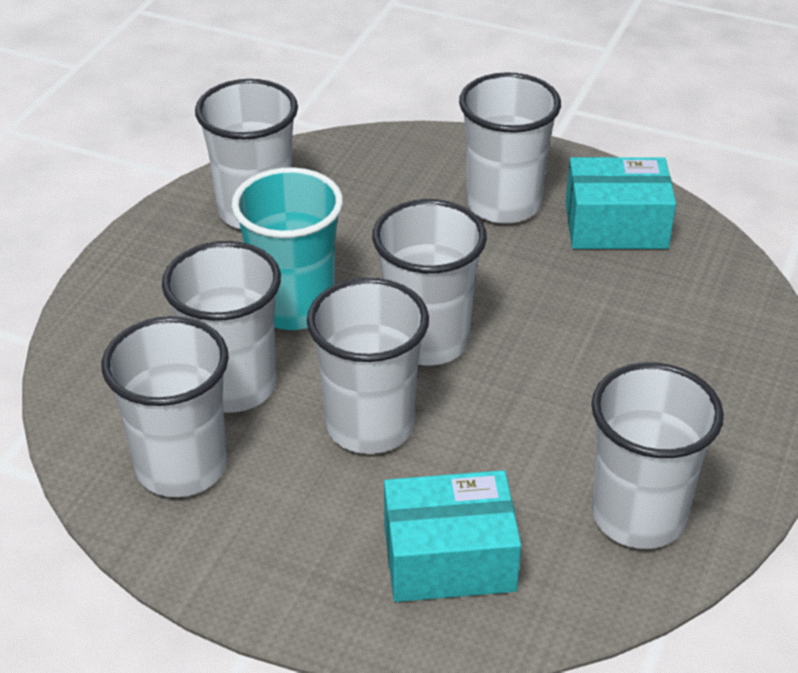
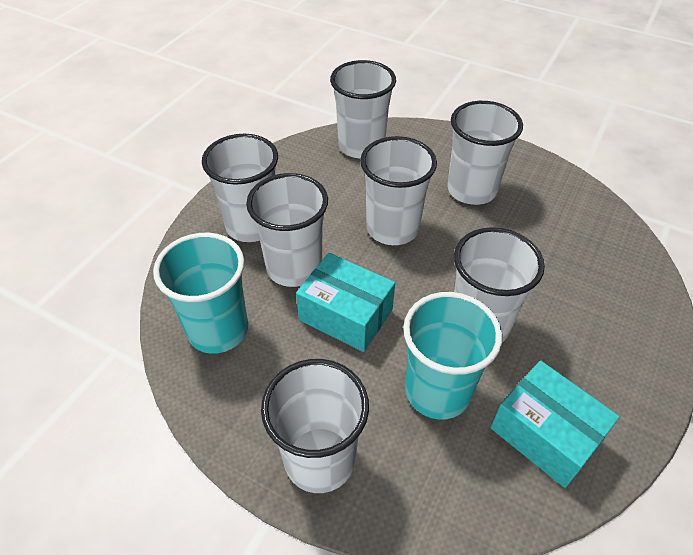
turquoise cup: [232,167,343,330] = 1 -> [153,233,248,354] [403,292,502,420] = 2

